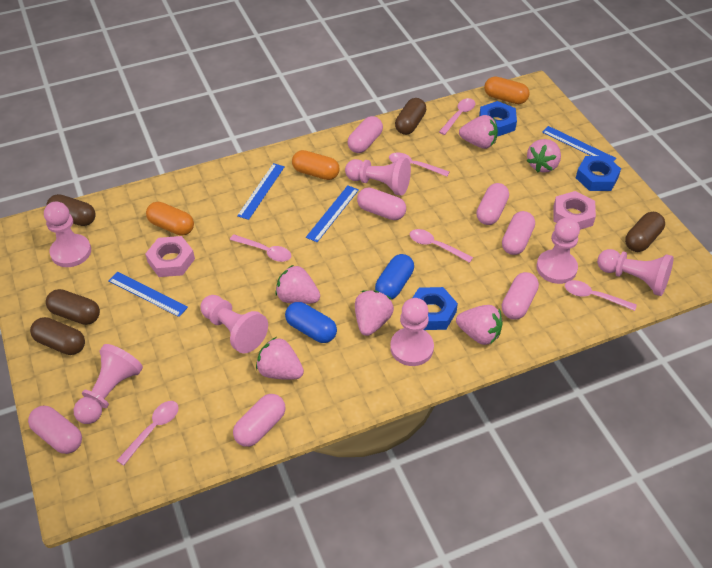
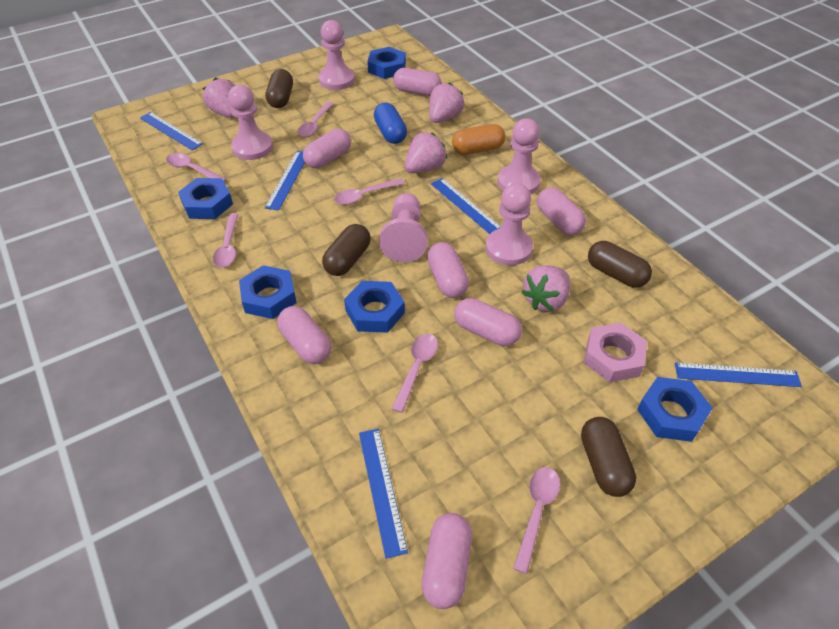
blue capsule: [285,302,337,343] [375,254,414,299] = 2 -> [374,103,407,144] = 1
blue nut: [413,287,458,330] [479,101,517,136] [576,156,621,191] = 3 -> [178,178,233,219] [239,265,297,319] [344,281,405,333] [367,47,406,79] [637,377,713,442] = 5
blue ruler: [108,272,188,317] [237,163,285,220] [306,185,359,242] [542,126,616,162] = 4 -> [140,112,203,150] [265,151,305,211] [359,429,408,559] [431,178,501,234] [675,362,802,387] = 5
brown capsule: [30,317,85,355] [46,194,96,226] [46,289,100,325] [395,98,426,135] [625,212,665,252] = 5 -> [266,69,293,108] [322,224,371,276] [581,417,636,497] [588,241,652,288] = 4
orange capsule: [146,202,194,236] [292,150,340,180] [484,76,530,104] = 3 -> [452,124,506,155] = 1
pink nut: [145,236,195,277] [553,191,596,230] = 2 -> [584,323,647,382] = 1
pink pawn: [44,202,91,267] [73,344,143,424] [201,295,268,353] [345,157,411,196] [390,298,434,366] [536,217,580,284] [597,249,674,296] = 7 -> [228,85,273,160] [319,20,355,90] [379,193,428,262] [486,183,533,265] [498,118,541,194] = 5
pink strawberry: [256,337,304,380] [275,265,320,304] [355,290,394,336] [456,305,503,345] [459,115,498,149] [527,139,561,173] = 6 -> [203,78,235,118] [405,132,447,173] [429,82,464,123] [522,265,570,312] = 4

